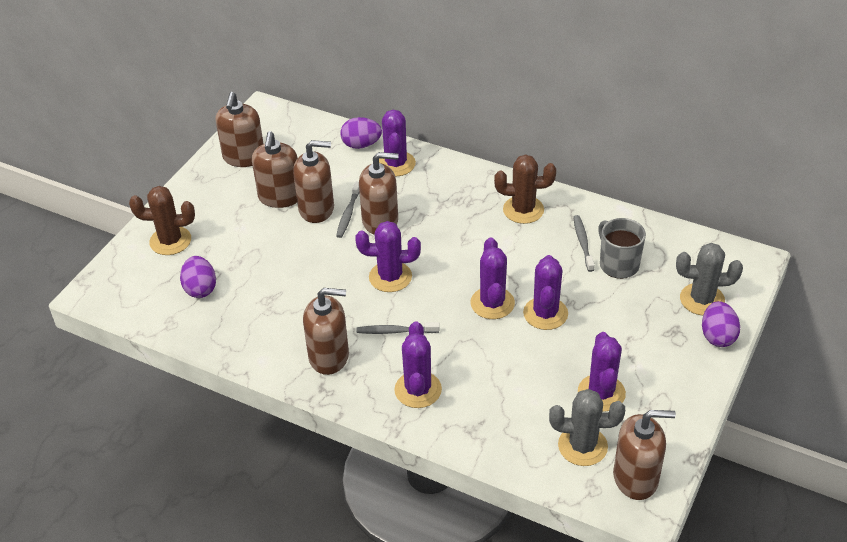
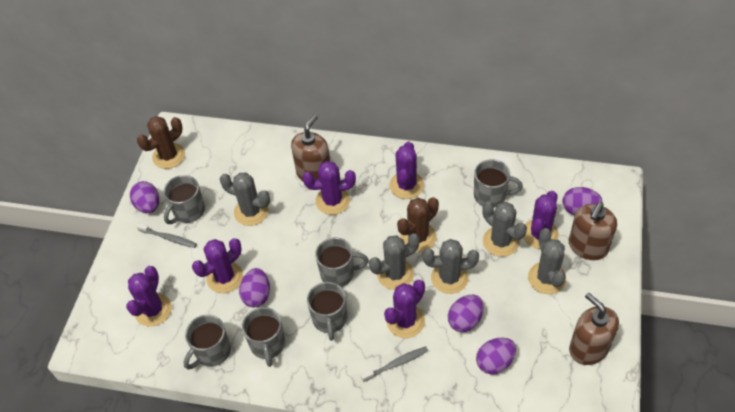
brown soap dispenser: [215,92,264,167] [252,131,297,208] [293,140,334,223] [303,288,349,375] [359,152,398,234] [613,410,676,500] = 6 -> [291,115,330,181] [569,202,617,260] [569,293,619,365] = 3
grey cactus: [549,389,625,466] [676,243,743,315] = 2 -> [220,172,270,226] [369,233,420,290] [423,239,479,294] [482,201,527,257] [528,228,566,294] = 5
grey mug: [598,218,646,279] = 1 -> [164,175,205,224] [184,315,231,370] [242,307,285,367] [307,282,347,341] [315,237,369,287] [474,159,523,208] = 6
grey toothbrush: [336,181,359,238] [357,322,440,334] [573,215,594,272] = 3 -> [136,223,197,248] [361,346,428,382] = 2
purple egg: [180,256,216,298] [340,117,382,149] [702,301,740,347] = 3 -> [130,181,159,213] [239,268,270,307] [448,295,483,332] [476,338,516,374] [562,187,603,215] = 5

